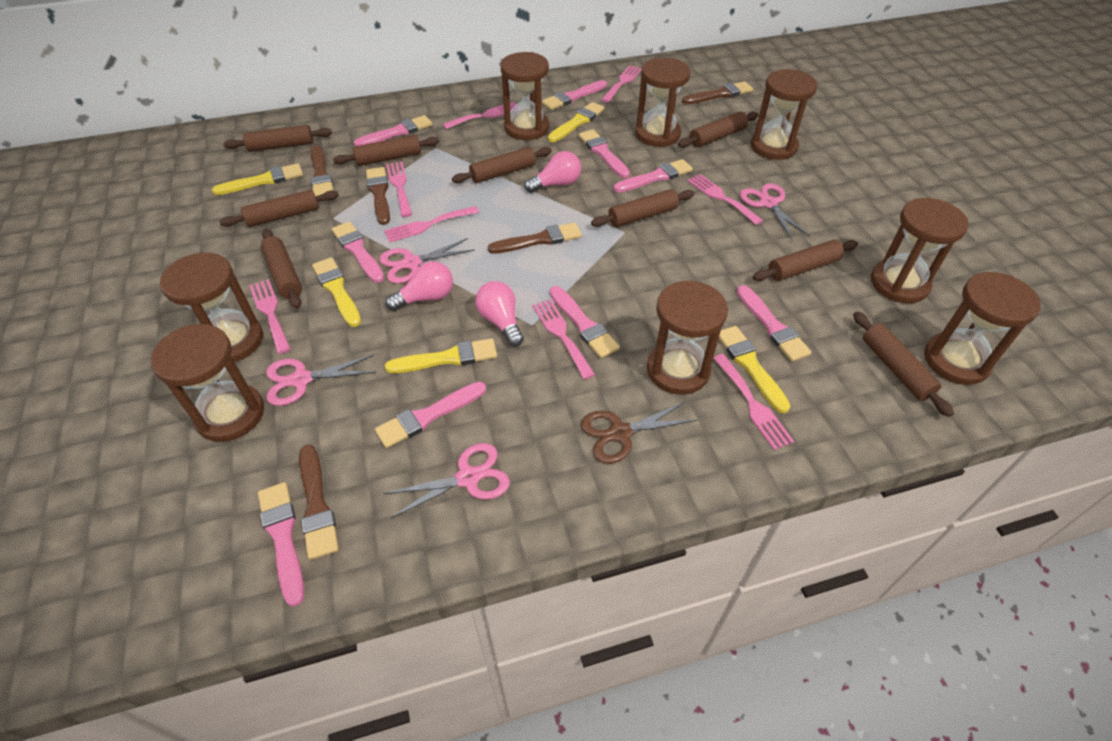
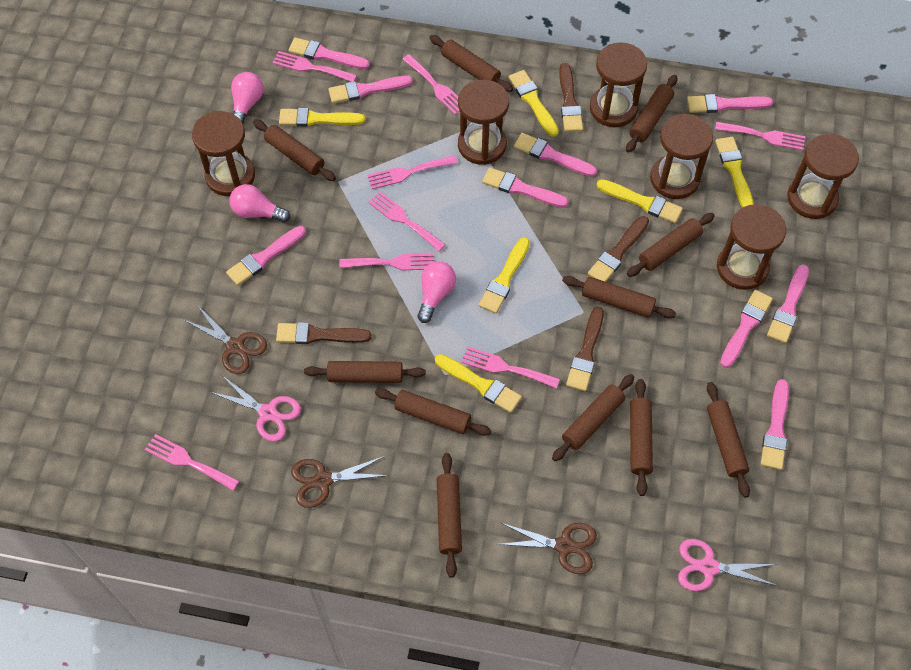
brown brush: [299,444,339,560] [310,145,333,196] [366,167,390,225] [488,222,582,254] [682,81,753,104] = 5 -> [276,322,372,344] [559,63,583,132] [566,307,604,391] [588,216,649,282] = 4
brown hourglass: [150,324,264,442] [160,253,263,362] [501,52,549,140] [635,58,690,147] [647,281,728,395] [751,69,818,160] [871,198,969,303] [924,272,1041,385] = 8 -> [192,111,255,196] [458,80,509,165] [590,42,647,127] [650,114,713,199] [717,204,786,290] [787,134,859,219] = 6
brown rolling pin: [219,190,339,227] [223,125,332,152] [261,229,302,309] [333,135,439,166] [452,147,552,183] [591,189,694,227] [678,112,758,148] [753,240,858,281] [853,311,954,417] = 9 -> [253,119,336,181] [304,361,426,383] [375,388,491,436] [430,35,513,92] [437,453,462,578] [552,374,634,461] [562,276,676,318] [626,75,677,153] [627,213,715,277] [630,379,653,496] [707,382,750,498] = 11
brown scissors: [581,401,697,464] = 1 -> [184,305,267,374] [291,456,389,508] [497,523,597,574] = 3
pink scissors: [266,355,376,406] [379,238,475,284] [383,443,510,518] [740,183,810,240] = 4 -> [210,376,301,442] [678,539,778,591] = 2
yellow brush: [212,163,303,195] [312,257,361,327] [385,338,497,373] [548,102,605,142] [719,326,791,413] = 5 -> [279,108,365,127] [435,354,522,413] [479,237,530,314] [508,70,559,137] [597,179,683,223] [715,137,754,208] = 6

